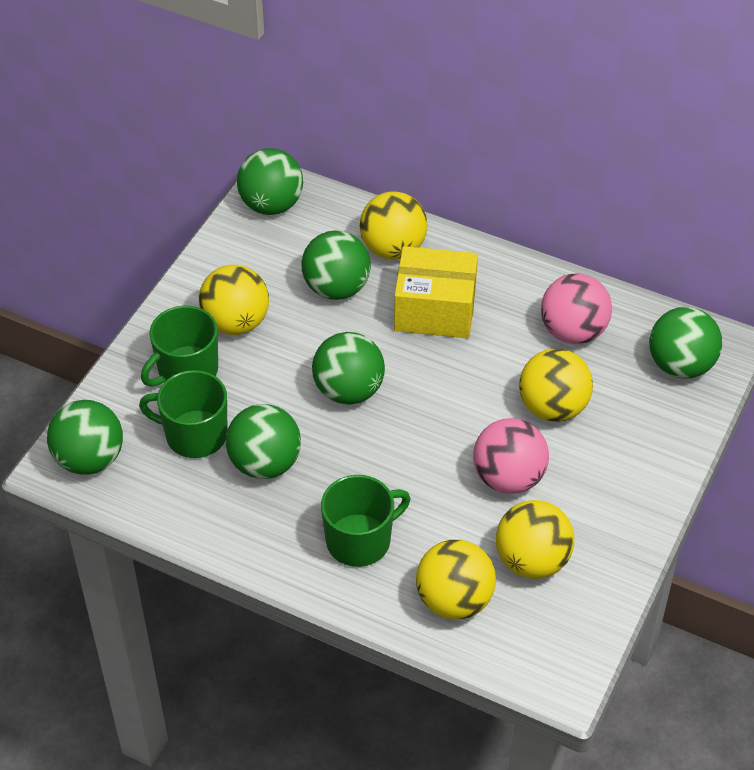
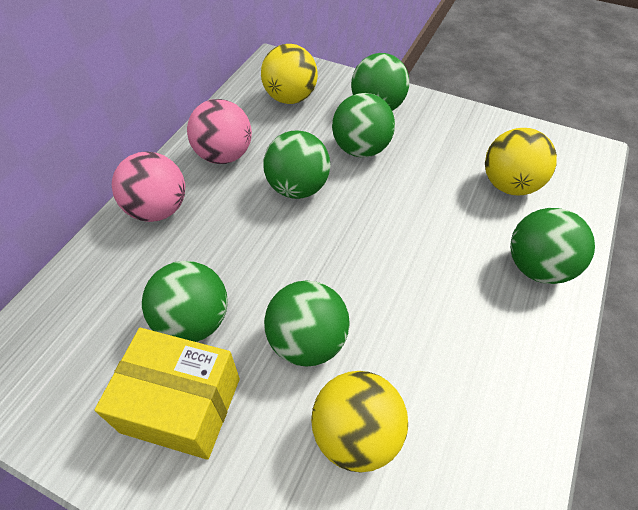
green mug: [139,370,228,458] [141,306,218,387] [321,475,410,567] = 3 -> none = 0
yellow ball: [199,265,269,335] [360,191,427,260] [416,540,496,619] [496,500,574,579] [519,348,593,422] = 5 -> [261,44,318,104] [311,371,408,473] [485,128,557,196] = 3

